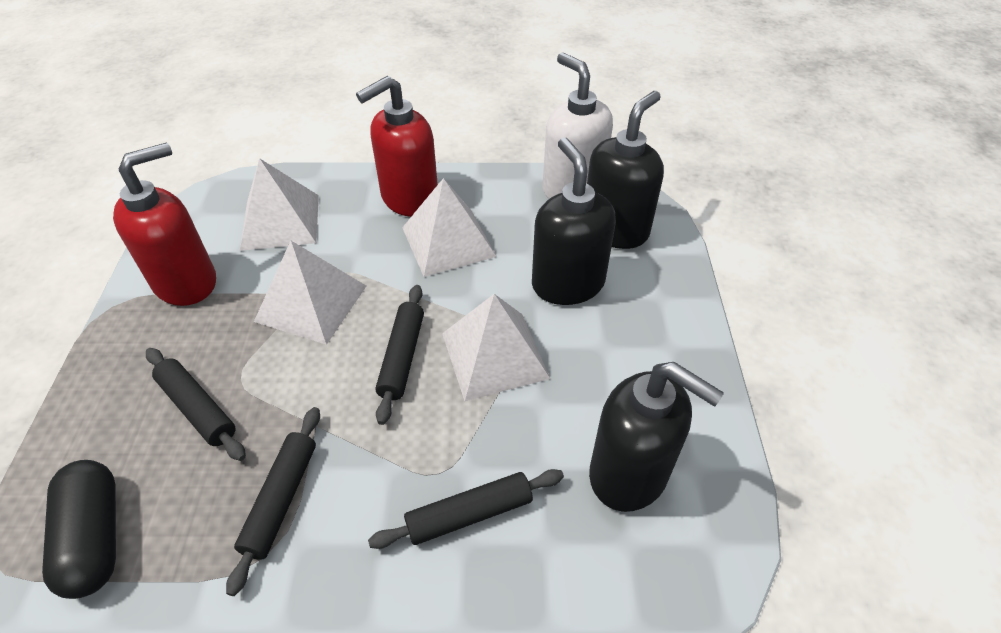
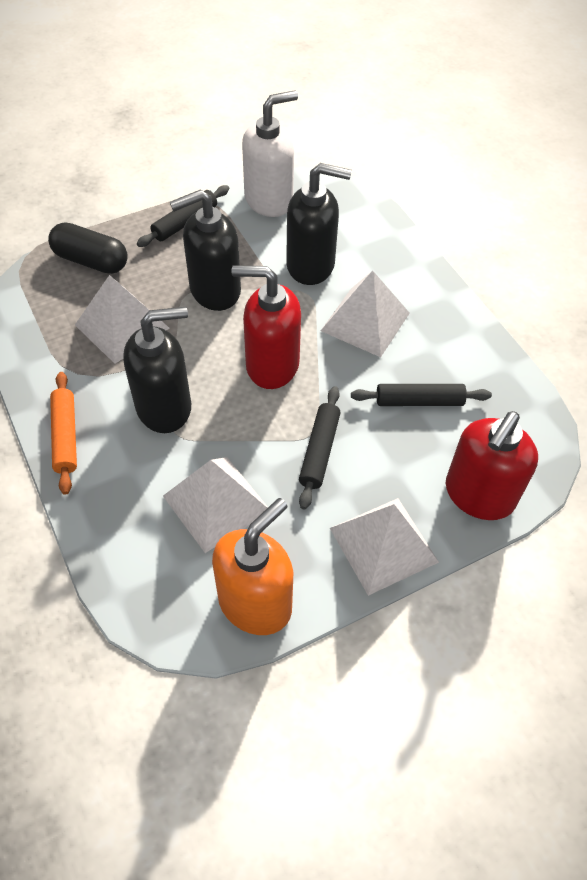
black rolling pin: [146,348,246,461] [226,407,320,596] [368,469,564,549] [376,285,424,425] = 4 -> [137,185,229,247] [299,386,340,510] [351,384,492,406] = 3
orange rolling pin: none = 0 -> [50,372,77,495] = 1
orange soap dispenser: none = 0 -> [212,498,293,635] = 1

